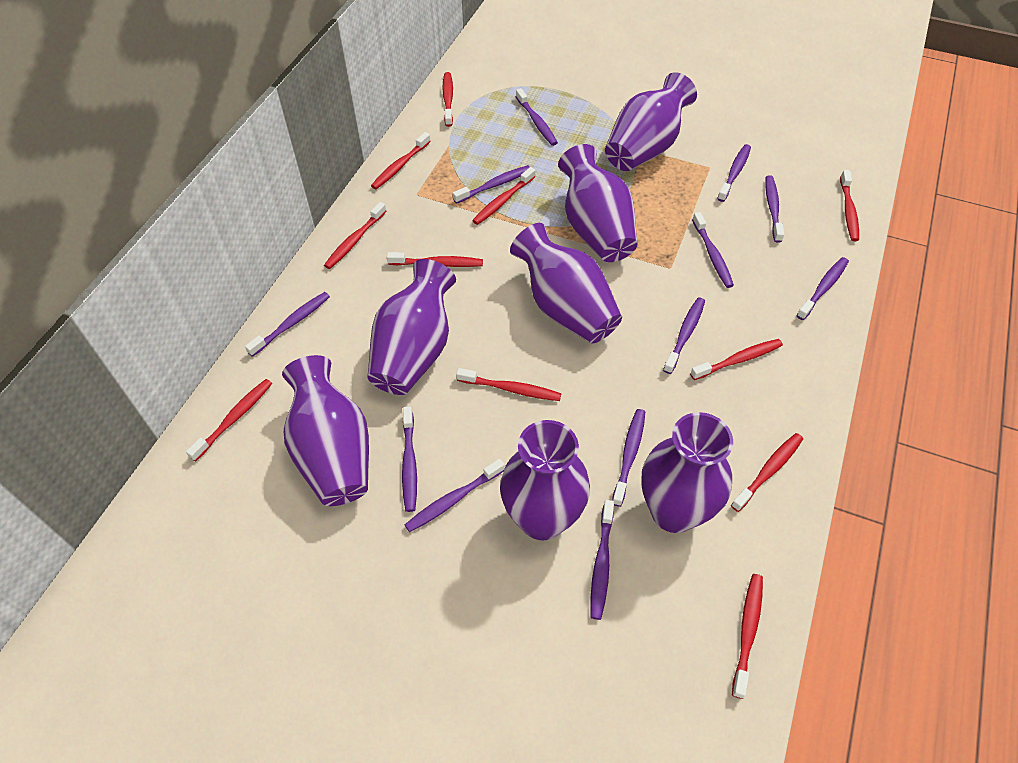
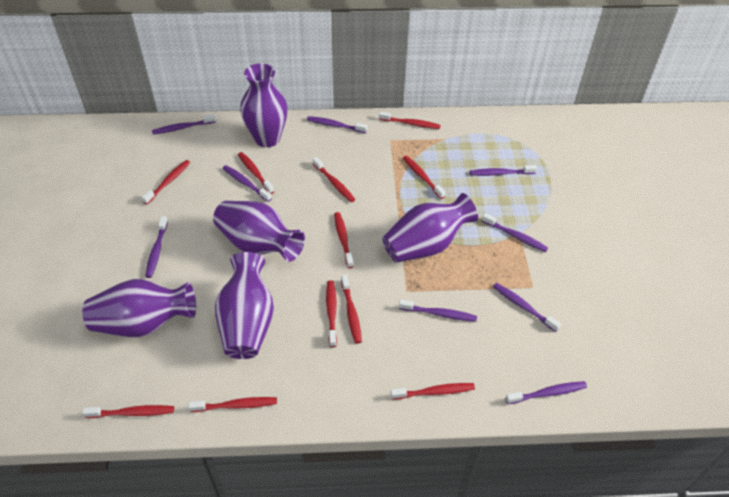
purple toothbrush: [245,292,330,357] [402,407,417,512] [405,459,505,532] [453,165,530,204] [516,88,558,146] [590,500,614,620] [612,409,645,507] [663,297,705,374] [692,212,734,288] [717,144,751,202] [765,175,784,243] [796,257,849,320] = 12 -> [145,216,168,278] [152,114,215,134] [223,165,272,202] [307,116,367,133] [399,299,477,322] [470,165,537,176] [482,213,548,252] [493,283,561,332] [505,381,587,404] = 9
purple vase: [282,355,369,506] [368,259,456,395] [500,420,590,540] [510,223,622,344] [558,144,637,262] [605,72,697,171] [642,412,733,533] = 7 -> [82,279,196,337] [213,201,305,262] [215,252,274,359] [240,63,288,147] [382,193,478,263] = 5

